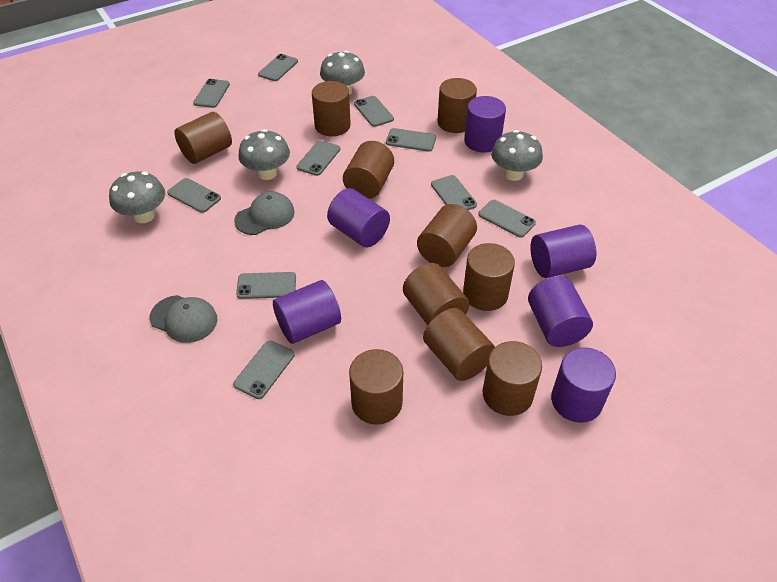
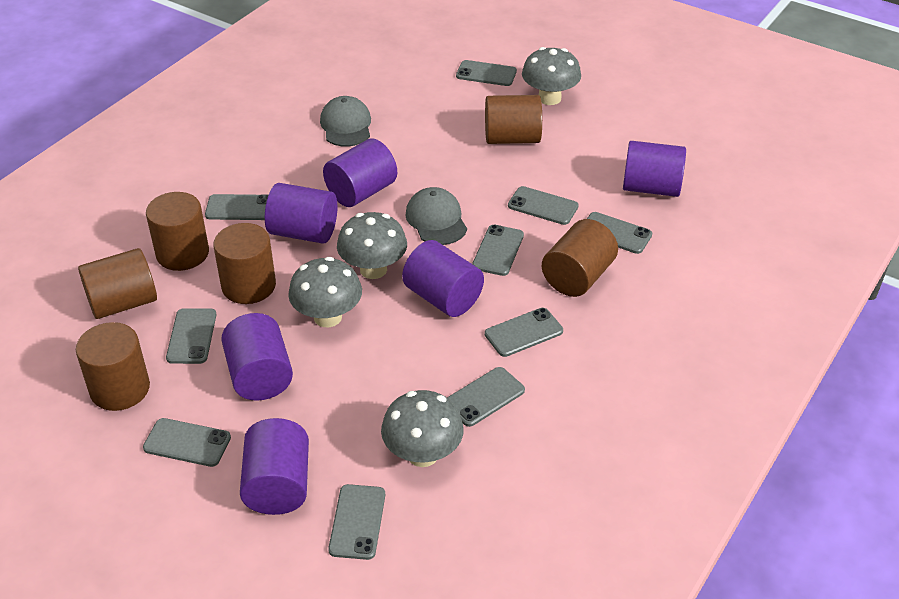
brown cylinder: [174,112,232,164] [312,81,351,136] [343,141,394,199] [349,349,403,425] [403,263,469,325] [417,204,477,267] [423,308,495,381] [438,78,477,133] [463,243,515,311] [482,341,542,416] = 10 -> [76,322,150,411] [78,248,157,319] [146,192,209,271] [213,223,276,304] [485,95,542,144] [542,219,618,297] = 6

